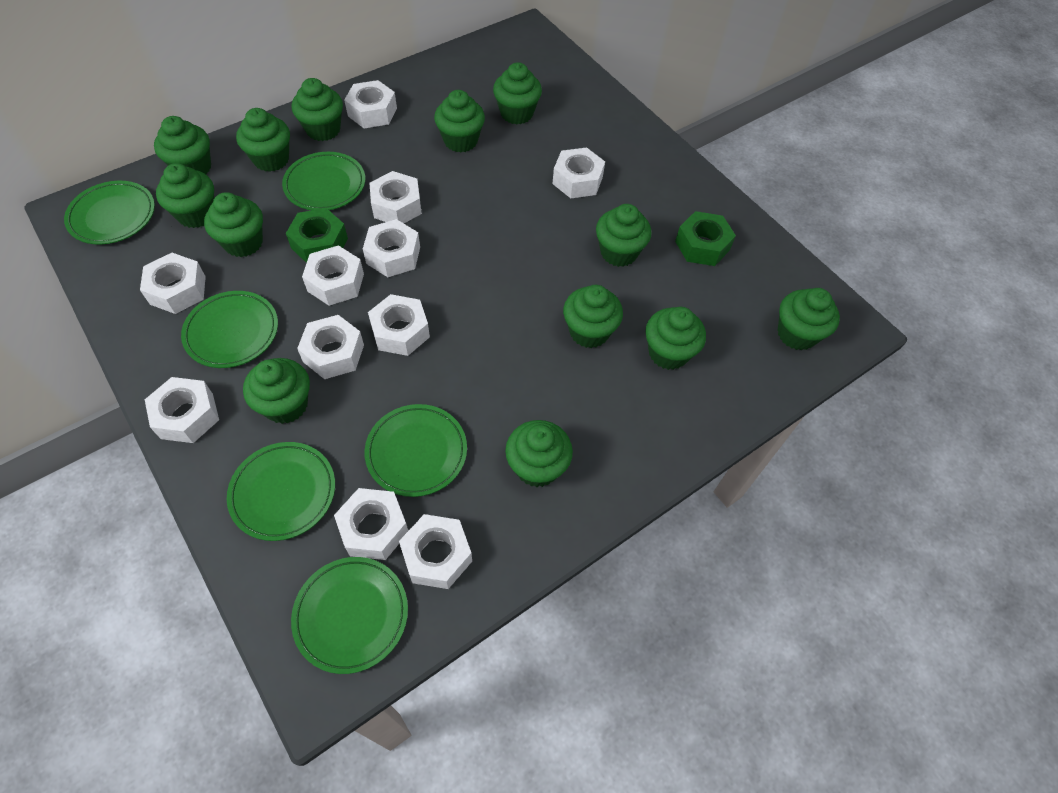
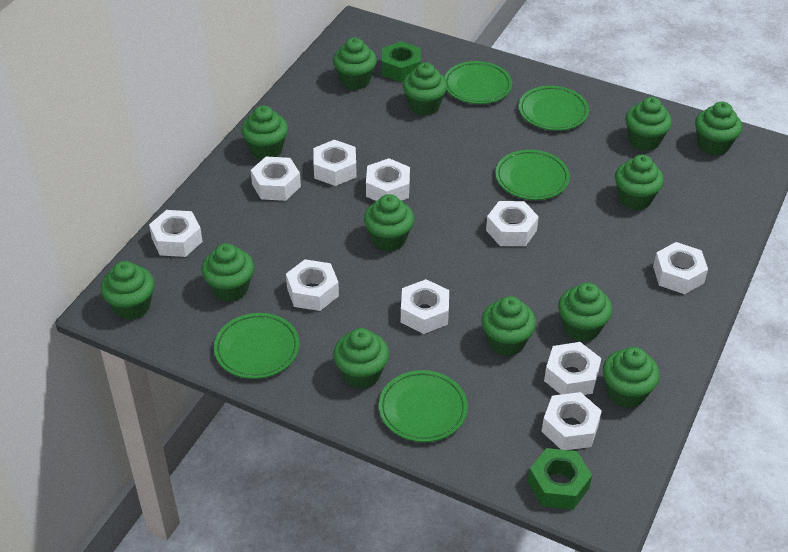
green plate: [64,181,155,244] [181,291,278,368] [227,442,335,541] [282,152,365,210] [291,557,408,674] [365,404,467,497] = 6 -> [214,313,300,379] [379,370,468,442] [444,61,512,104] [495,150,570,200] [519,86,589,131] = 5
white nut: [140,253,206,314] [145,377,219,443] [297,315,364,379] [302,245,364,306] [334,488,408,560] [344,80,397,128] [363,219,420,277] [368,294,430,356] [369,171,422,223] [399,514,472,589] [553,147,605,198] = 11 -> [149,210,203,257] [251,157,301,201] [286,259,339,311] [313,140,357,186] [366,158,410,201] [401,279,449,334] [486,201,539,246] [542,392,602,450] [544,342,601,395] [653,242,708,294] = 10

